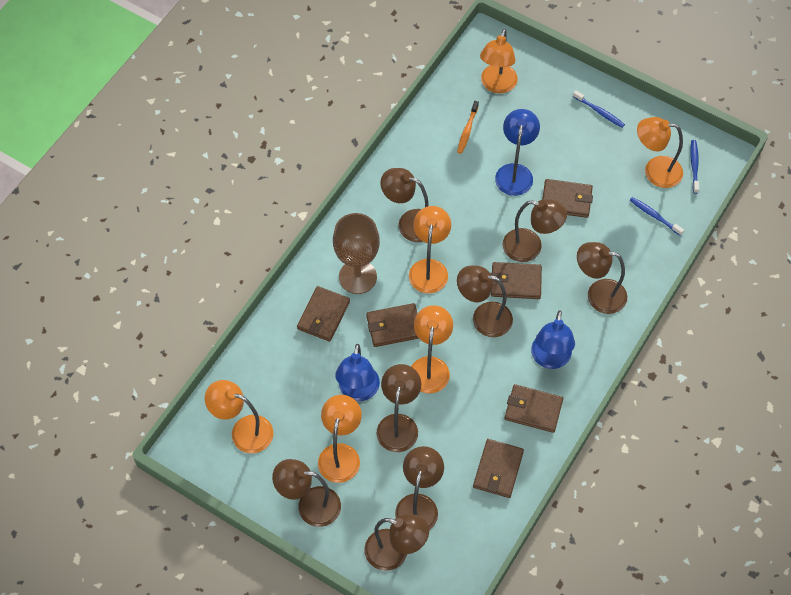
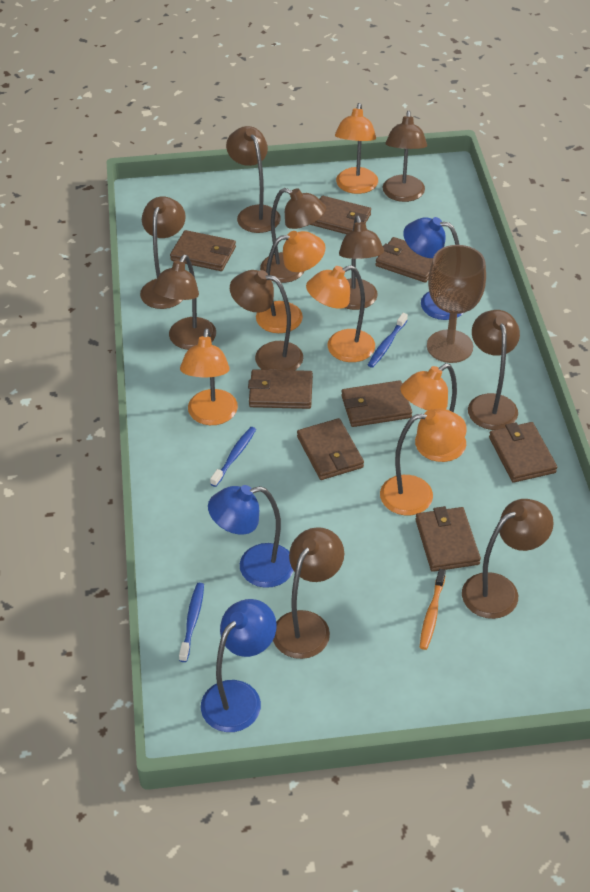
brown lamp: [272,459,341,527] [364,514,429,571] [377,364,421,452] [380,168,429,242] [395,446,444,530] [457,265,513,337] [502,199,567,262] [577,242,627,314] = 8 -> [140,196,186,309] [152,255,216,350] [226,126,281,233] [230,270,303,370] [260,188,326,283] [273,527,344,659] [339,215,384,310] [383,111,427,202] [462,499,554,619] [468,310,520,430] = 10
brown wallet: [297,286,350,342] [366,303,419,347] [473,439,524,498] [491,262,542,299] [505,384,563,433] [542,179,593,218] = 6 -> [170,230,236,271] [248,369,313,409] [297,418,364,480] [310,196,371,234] [341,380,412,427] [375,237,433,283] [415,506,481,572] [489,422,557,483] = 8

